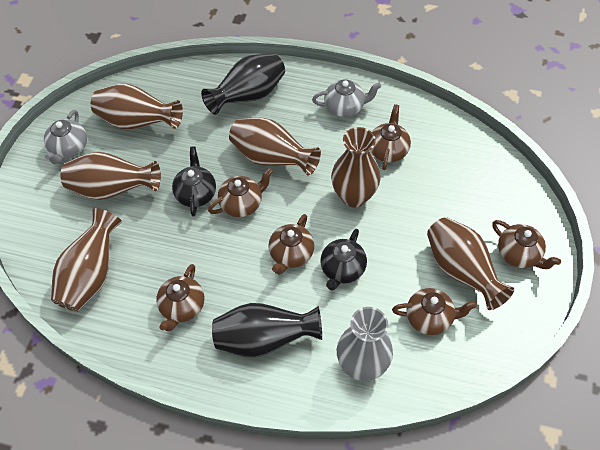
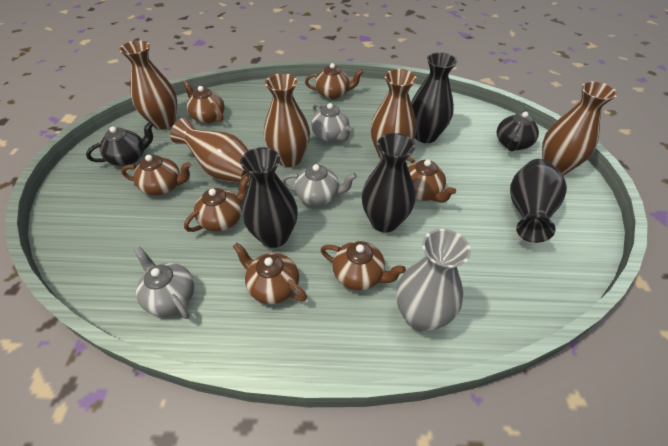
black vase: [201,54,285,115] [212,303,322,357] = 2 -> [240,147,298,248] [362,133,415,233] [411,52,457,143] [510,159,567,243] = 4
brown teapot: [156,264,204,331] [208,168,273,217] [268,214,314,275] [370,104,411,170] [392,288,477,335] [492,220,561,269] = 6 -> [121,155,191,196] [183,80,225,124] [184,176,250,232] [233,243,307,304] [305,63,363,99] [321,241,406,290] [406,157,456,203] = 7
brown vase: [51,208,122,312] [60,152,161,200] [91,84,183,129] [229,118,321,176] [331,127,380,207] [427,217,514,310] = 6 -> [119,40,177,130] [170,118,251,183] [264,73,310,167] [371,69,417,159] [542,81,617,175] = 5
grey teapot: [44,110,87,164] [312,79,381,117] = 2 -> [134,247,194,319] [282,164,357,206] [311,103,352,142] = 3

